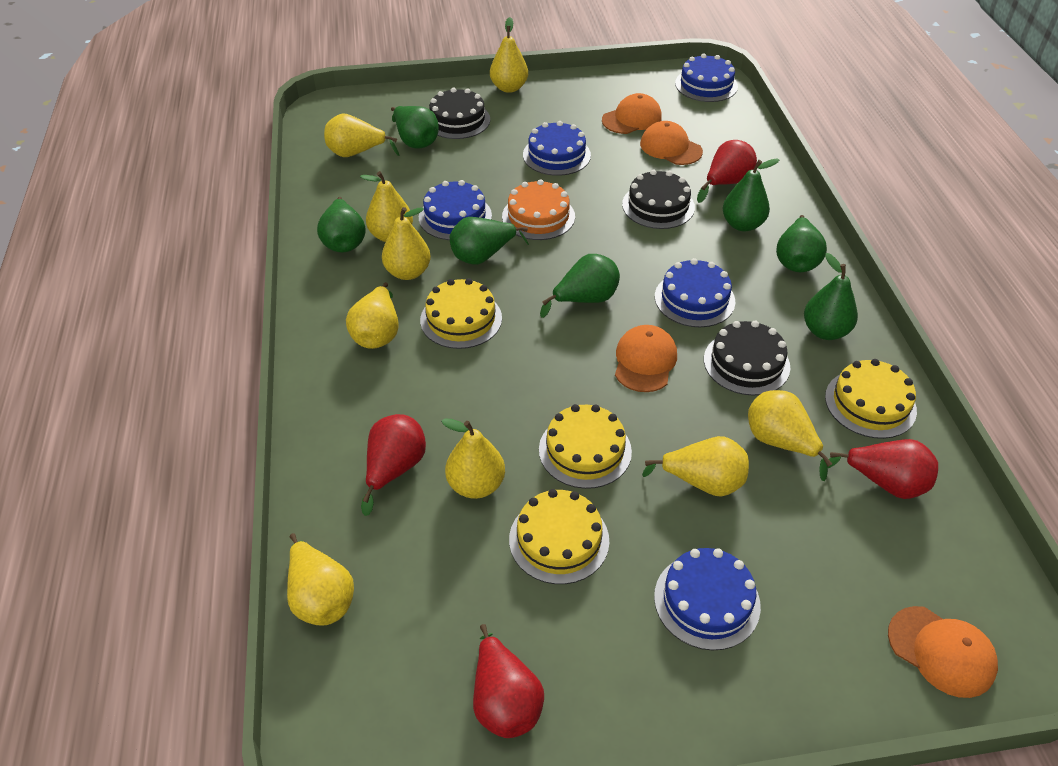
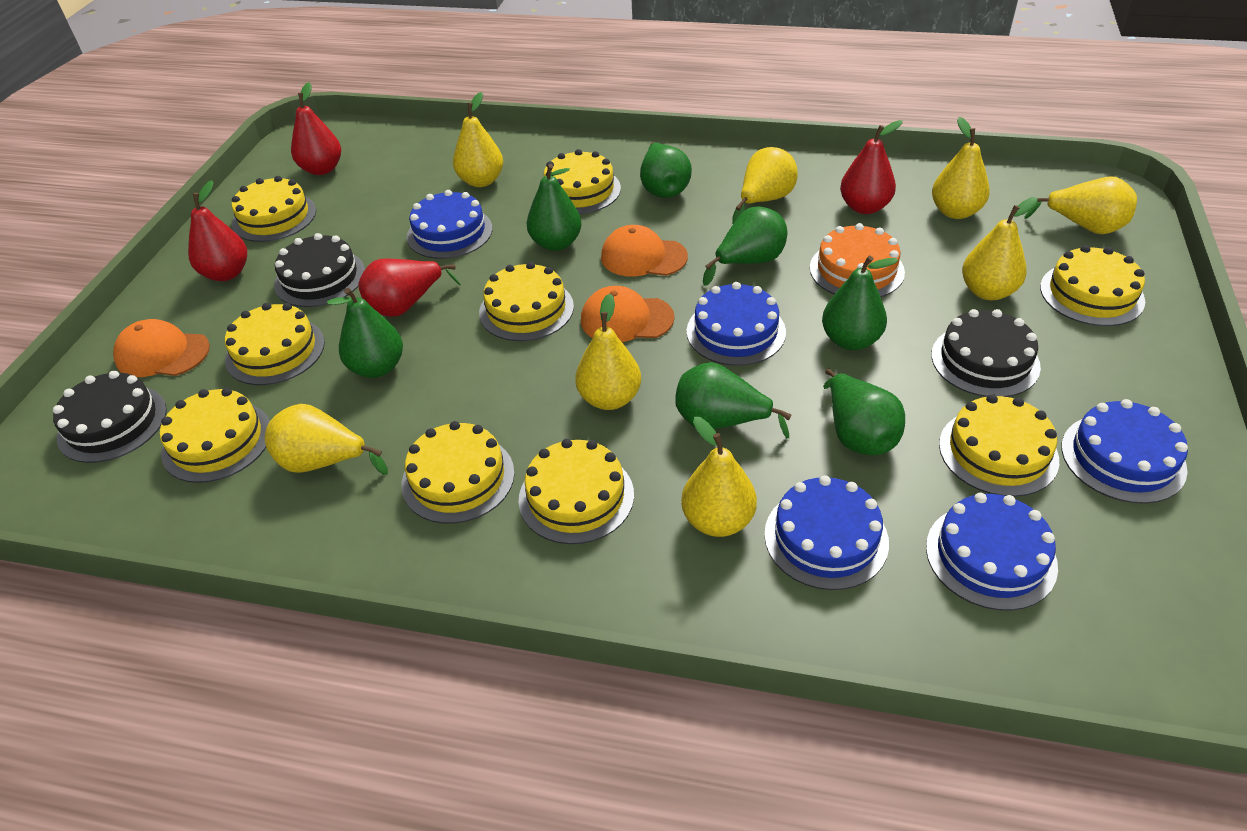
orange cap: [602,93,662,134] [615,325,677,392] [640,121,703,165] [888,606,998,698] = 4 -> [113,319,210,377] [581,286,675,342] [601,225,688,277] = 3
yellow cake: [420,278,502,349] [509,489,609,584] [539,404,632,489] [825,359,917,439] = 4 -> [160,388,270,483] [225,303,325,385] [232,176,316,242] [401,421,515,524] [479,262,574,341] [518,439,634,544] [544,149,621,214] [939,394,1059,497] [1040,245,1145,326] = 9
yellow pear: [287,533,354,625] [324,114,399,157] [346,282,399,349] [360,171,413,242] [382,207,431,280] [441,419,505,499] [490,17,528,93] [642,436,749,497] [748,390,832,481] = 9 -> [265,404,388,475] [453,92,503,187] [575,294,641,410] [681,417,757,537] [732,147,798,224] [932,117,990,219] [962,197,1038,300] [1024,176,1137,234] = 8

